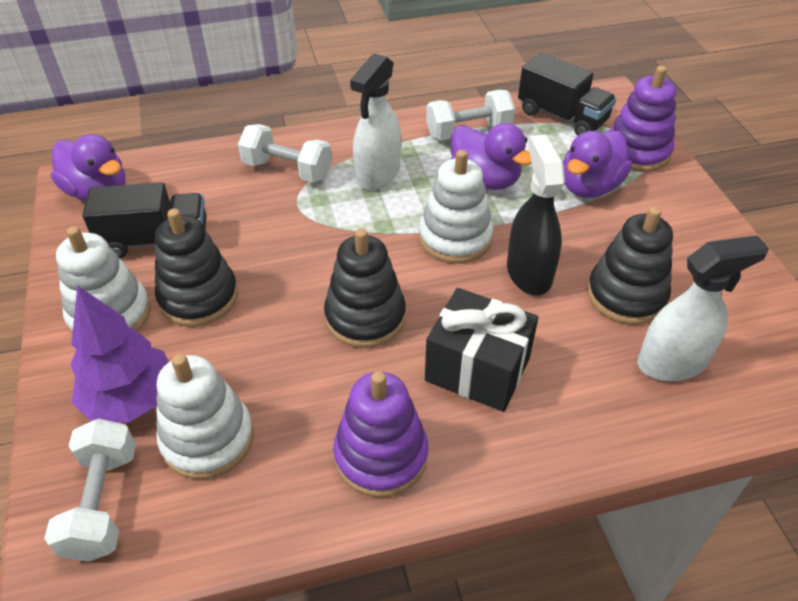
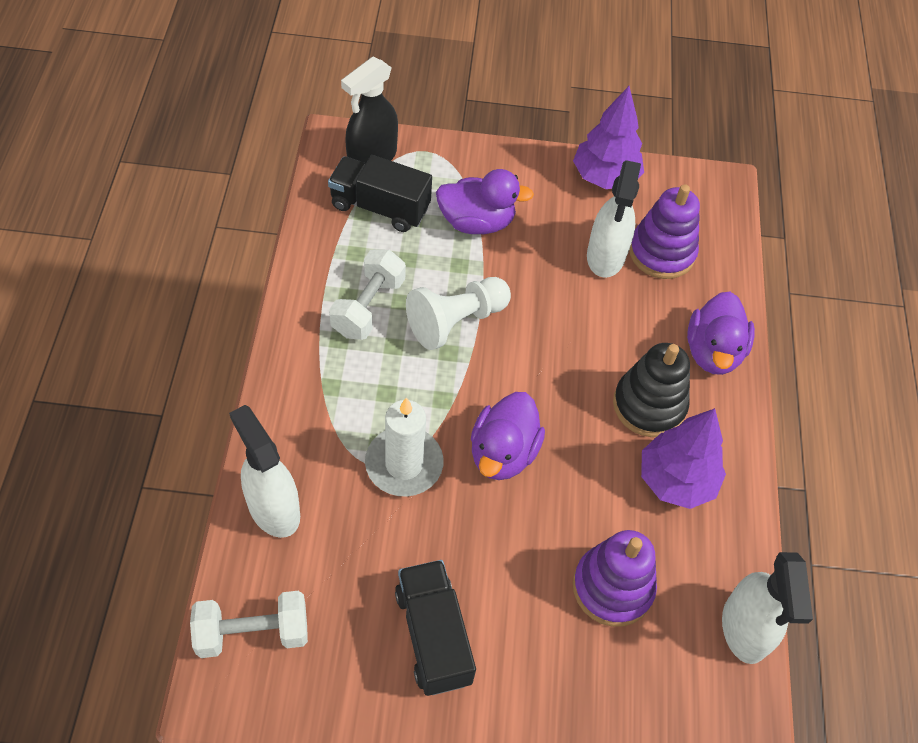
black gift: [425,288,538,412] = 1 -> none = 0
black stacking toy: [155,208,238,327] [324,228,406,348] [587,207,673,325] = 3 -> [613,343,690,437] = 1
purple tree: [71,285,169,423] = 1 -> [573,86,644,189] [641,408,726,509] = 2
white candle: none = 0 -> [365,398,444,496] = 1
white dumbbell: [44,419,136,562] [238,124,332,183] [426,90,515,140] = 3 -> [190,591,308,658] [329,249,406,340] = 2
white pawn: none = 0 -> [406,277,511,350] = 1
white spray bottle: [350,53,401,190] [638,235,769,381] = 2 -> [229,405,300,538] [587,160,641,278] [722,552,813,664] = 3
white stacking toy: [56,226,150,333] [156,354,254,479] [419,150,493,264] = 3 -> none = 0

